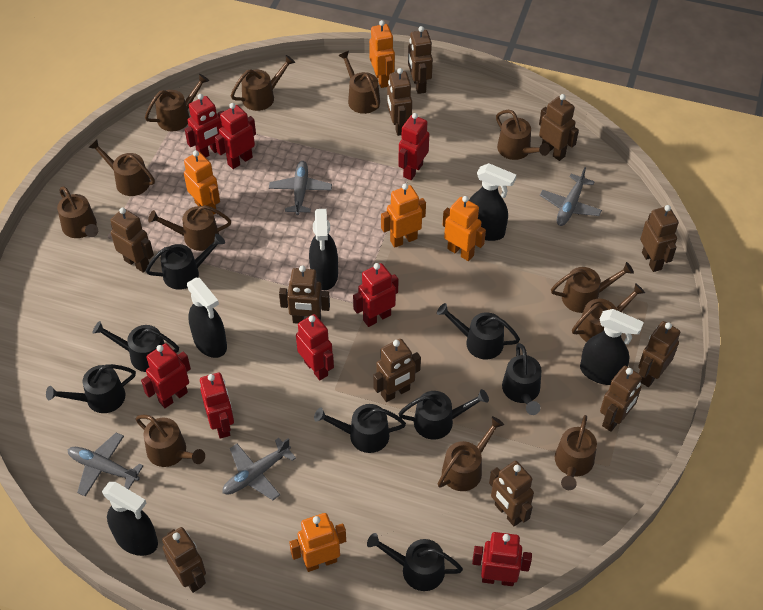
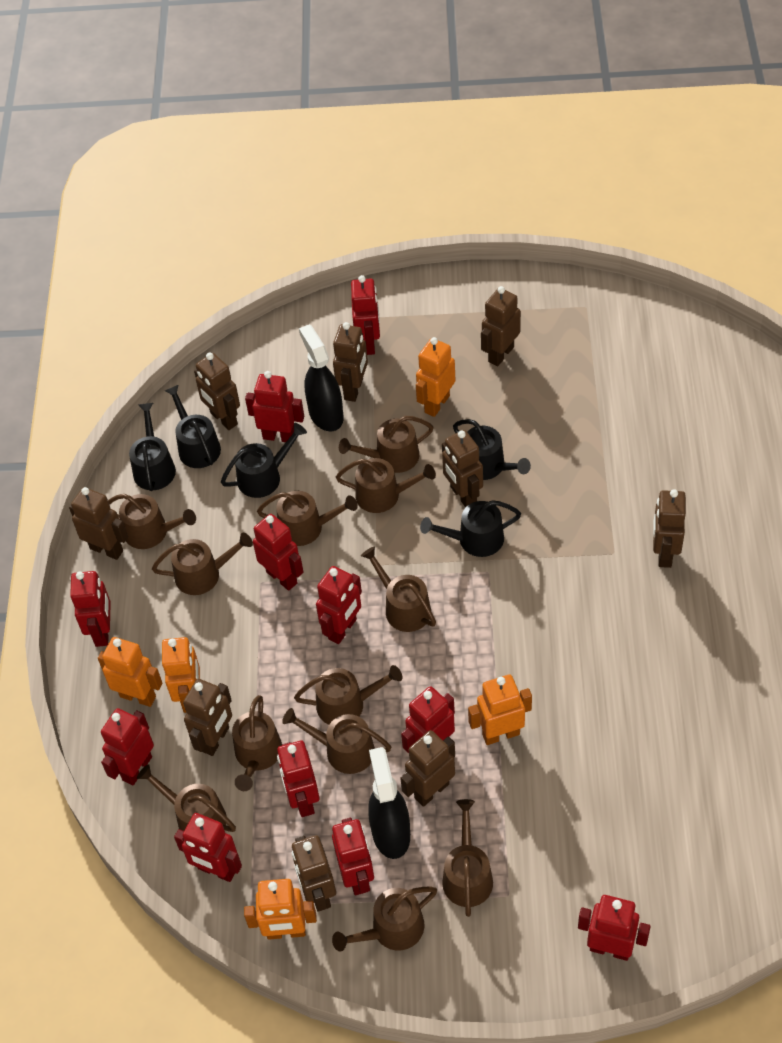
black spray bottle: [102,482,158,556] [187,278,227,358] [309,209,338,290] [469,163,516,241] [580,309,644,385] = 5 -> [299,324,344,431] [368,747,410,859] = 2
black watering can: [46,364,136,413] [93,321,179,372] [146,234,225,290] [314,404,406,453] [367,533,463,591] [398,389,489,440] [437,303,520,359] [502,343,541,415] = 8 -> [129,403,176,491] [165,385,221,468] [221,423,307,498] [420,500,521,557] [453,419,531,480] = 5
brown robot: [110,208,154,273] [162,527,206,593] [279,265,330,324] [373,339,421,402] [387,68,412,136] [408,26,433,94] [489,461,534,526] [539,94,579,161] [600,366,642,432] [638,321,680,387] [640,205,679,272] = 11 -> [69,487,128,560] [183,679,232,756] [194,353,240,430] [292,835,336,912] [333,322,368,402] [400,730,455,807] [442,430,483,508] [481,286,521,366] [653,489,686,568] = 9
grey plane: [67,433,143,497] [222,438,296,500] [269,161,332,215] [540,167,602,226] = 4 -> none = 0
red robot: [141,343,191,408] [185,94,224,158] [200,373,234,439] [215,103,256,169] [296,314,334,380] [353,263,398,327] [399,113,429,180] [472,532,532,586] = 8 -> [70,571,111,647] [101,708,154,785] [174,813,242,882] [245,371,304,442] [253,514,303,591] [277,741,320,817] [316,566,362,644] [332,818,374,895] [351,275,380,355] [401,686,455,753] [578,895,651,961] = 11

